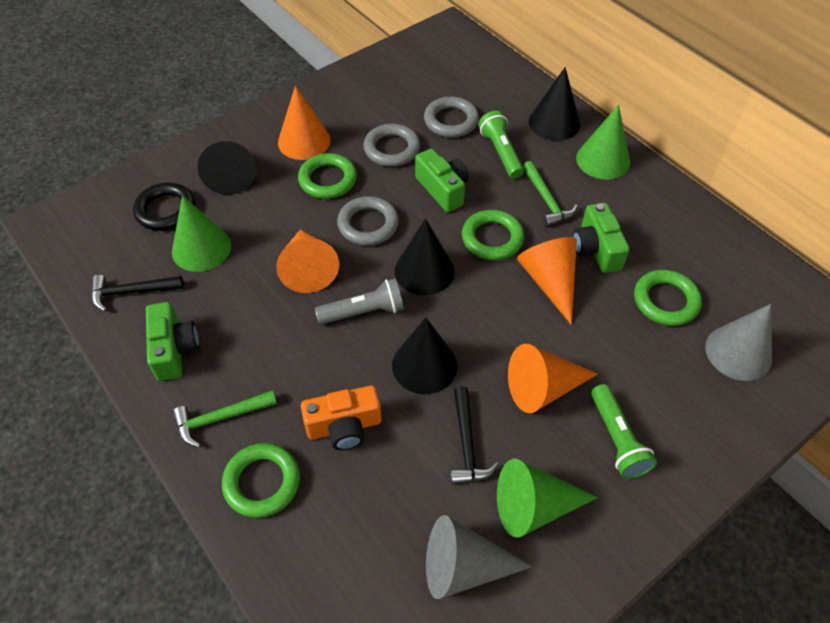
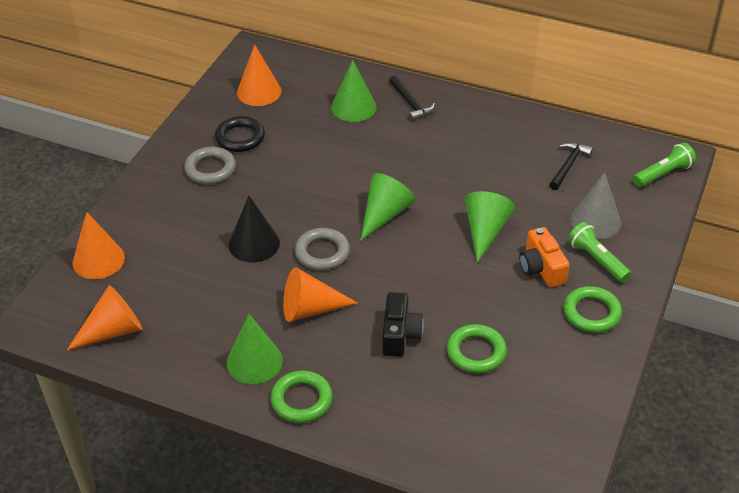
black camera: none = 0 -> [382,292,424,357] = 1
black cone: [198,141,256,195] [392,317,458,394] [394,219,455,295] [529,67,580,141] = 4 -> [229,196,280,262] = 1
green camera: [146,302,199,381] [415,149,469,212] [573,203,630,273] = 3 -> none = 0
green cone: [172,195,231,272] [497,459,598,538] [576,105,630,180] = 3 -> [227,314,283,384] [331,60,376,122] [360,173,415,241] [465,191,515,263] = 4
green hammer: [173,390,277,448] [523,161,577,227] = 2 -> none = 0
green ring: [222,443,300,518] [298,153,357,199] [462,210,524,260] [634,270,702,326] = 4 -> [270,370,333,423] [447,324,507,373] [563,286,622,333] = 3
grey cone: [426,515,533,599] [705,304,772,381] = 2 -> [571,172,621,239] = 1
grey flashlight: [315,279,404,325] = 1 -> none = 0
grey ring: [337,196,399,246] [363,124,420,167] [424,96,479,138] = 3 -> [184,147,236,184] [295,228,350,270] = 2

